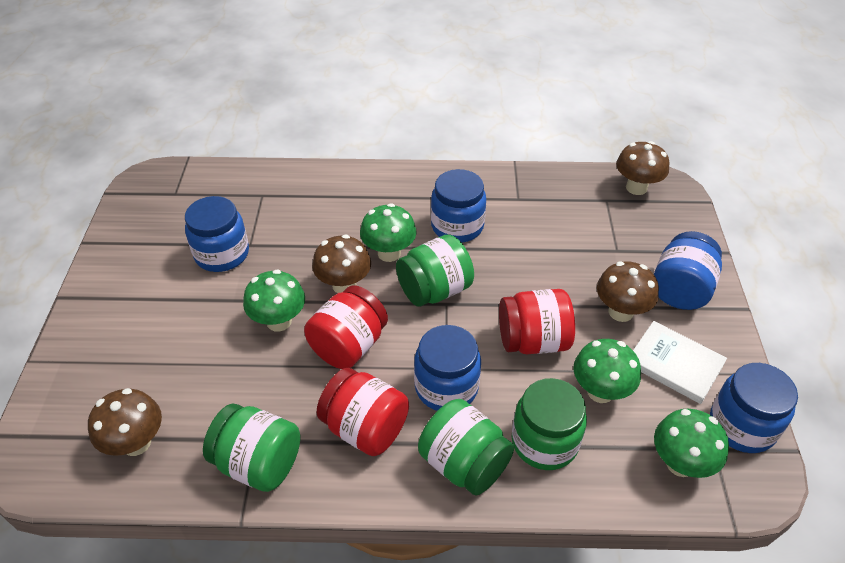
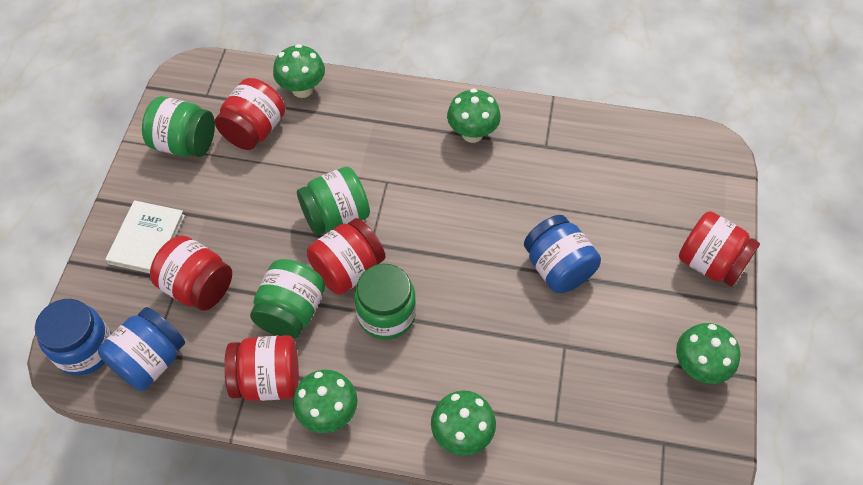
blue jar: [185,196,249,272] [414,325,481,411] [431,169,486,243] [654,231,722,310] [710,363,798,453] = 5 -> [35,299,112,375] [98,307,185,391] [524,215,601,293] = 3
brown mushroom: [88,388,162,456] [312,235,371,293] [597,261,659,322] [616,141,669,195] = 4 -> none = 0
green mushroom: [243,270,305,332] [360,203,417,262] [573,339,641,403] [654,409,729,478] = 4 -> [273,44,325,98] [293,370,358,433] [431,391,496,456] [447,88,501,143] [676,323,740,384] = 5
red jar: [304,285,388,369] [317,368,409,456] [499,289,575,354] = 3 -> [150,235,232,311] [215,78,285,150] [224,335,299,401] [307,218,385,295] [679,211,760,287] = 5

